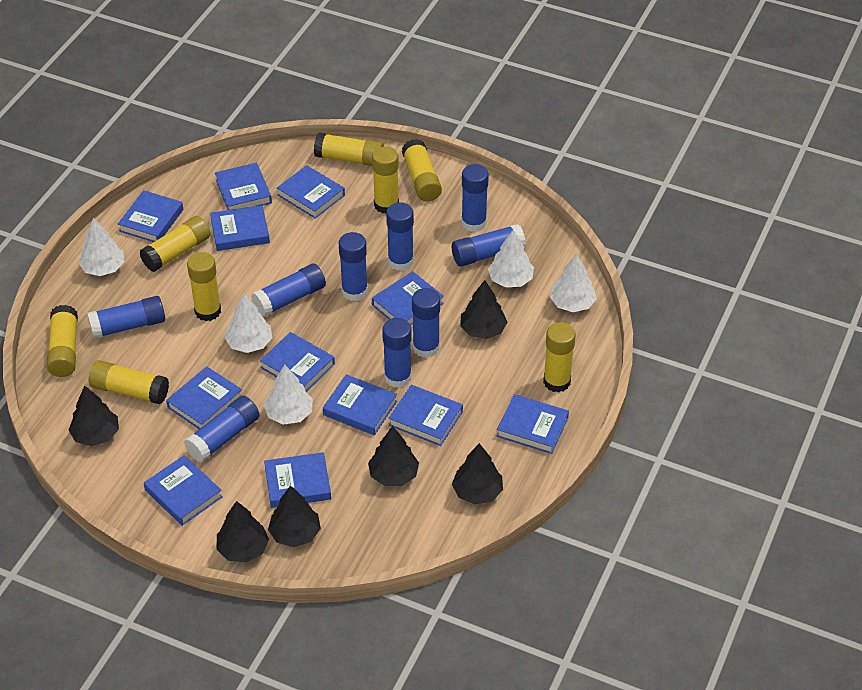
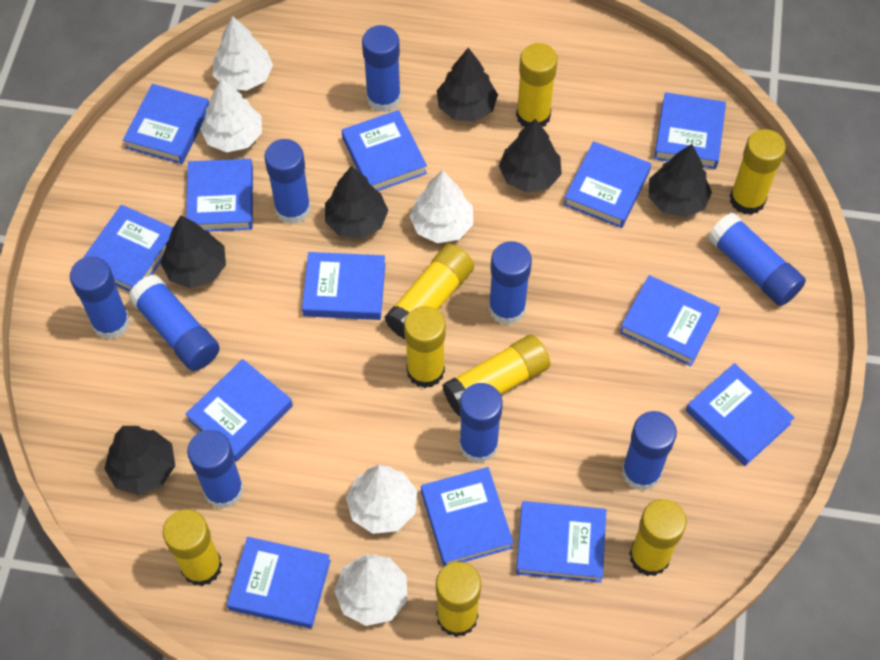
blue book: [118,190,183,242] [144,455,222,526] [166,366,242,429] [210,205,270,251] [215,163,272,210] [260,332,335,392] [264,452,331,508] [277,165,345,219] [323,374,397,435] [372,271,444,325] [389,385,463,446] [497,394,569,454] = 12 -> [83,205,173,292] [123,84,210,164] [186,159,253,232] [186,359,293,462] [227,537,331,629] [302,252,386,320] [342,110,427,191] [421,467,514,566] [516,501,606,583] [564,141,651,228] [619,275,720,366] [654,92,726,169] [686,363,795,466] = 13

